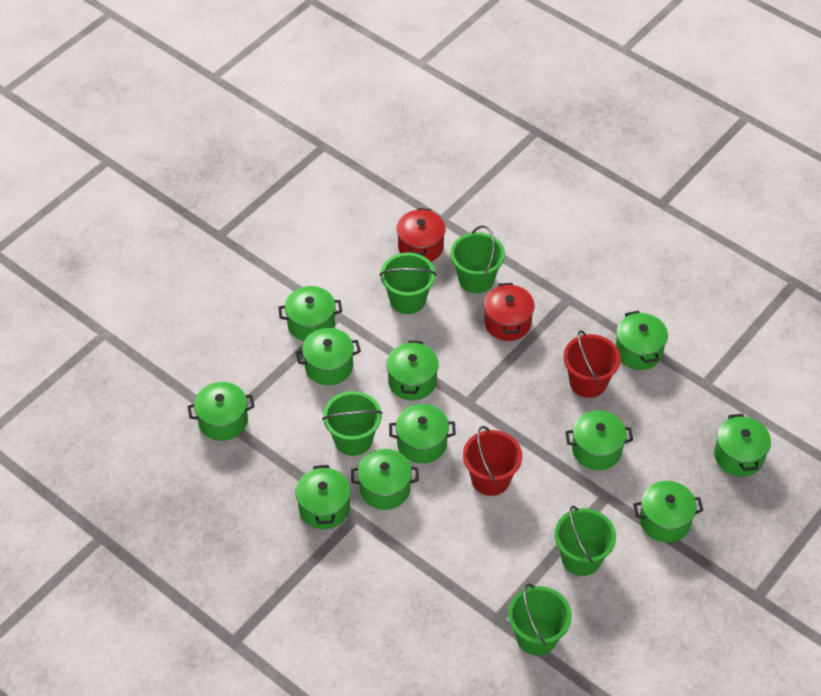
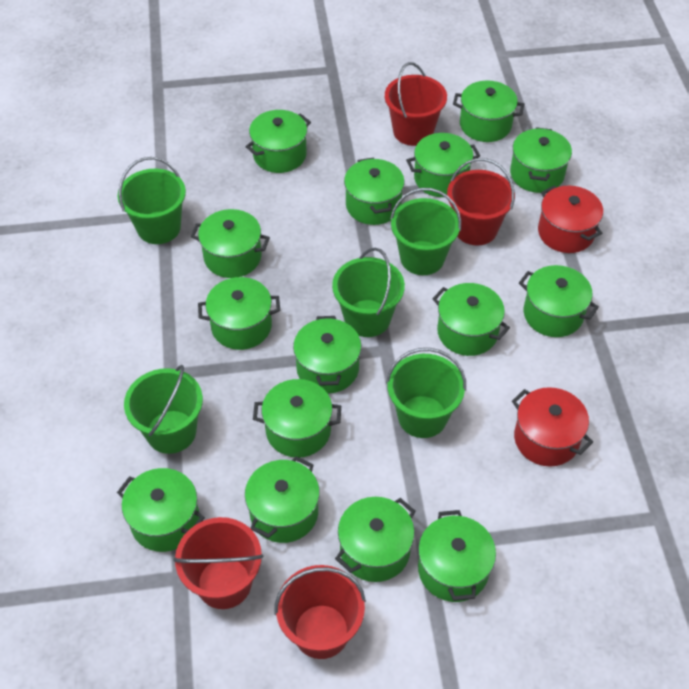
green pot: [188,382,254,441] [278,286,342,341] [295,328,361,385] [296,465,351,529] [351,449,419,510] [386,340,439,401] [389,404,456,464] [565,411,633,470] [616,311,668,370] [633,481,703,543] [714,414,771,476] = 11 -> [117,468,205,552] [191,209,270,278] [198,277,280,350] [245,110,311,173] [245,456,320,543] [253,379,341,457] [293,316,361,393] [335,497,415,582] [344,157,405,225] [406,133,480,197] [418,510,496,602] [432,283,510,356] [453,80,524,142] [510,127,572,193] [519,265,599,337] = 15
red bucket: [463,426,522,496] [563,330,621,398] = 2 -> [173,517,263,609] [274,565,366,659] [385,62,447,146] [447,158,515,246] = 4

